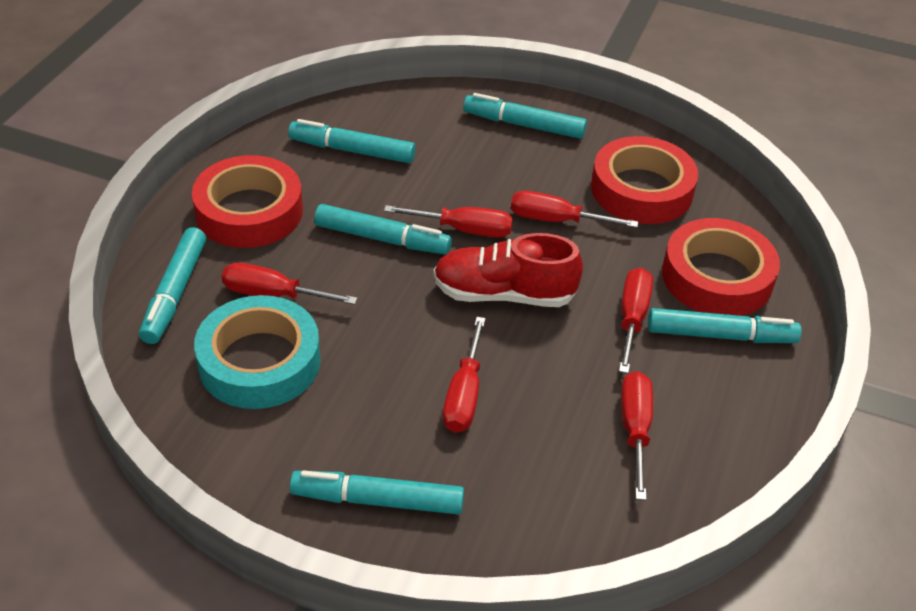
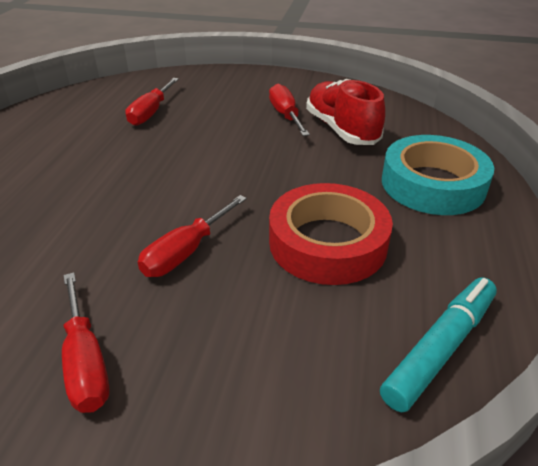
red screwdriver: [222,263,357,305] [384,205,513,238] [443,317,486,433] [511,191,638,228] [619,268,653,374] [621,371,653,500] = 6 -> [62,272,110,413] [125,78,179,126] [138,195,247,277] [269,84,310,136] = 4
red tape: [192,155,303,248] [591,136,698,224] [662,218,780,316] = 3 -> [269,183,393,285] = 1
turquoise marker: [139,227,206,344] [288,119,416,163] [290,470,464,515] [314,204,452,254] [463,93,587,139] [648,308,802,343] = 6 -> [380,278,497,412] = 1

